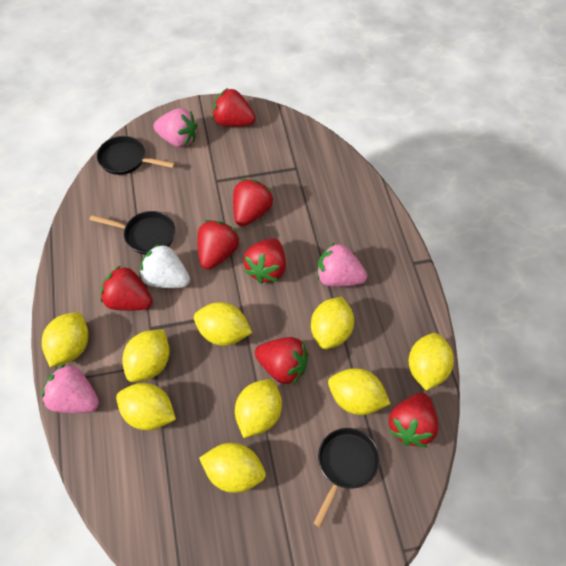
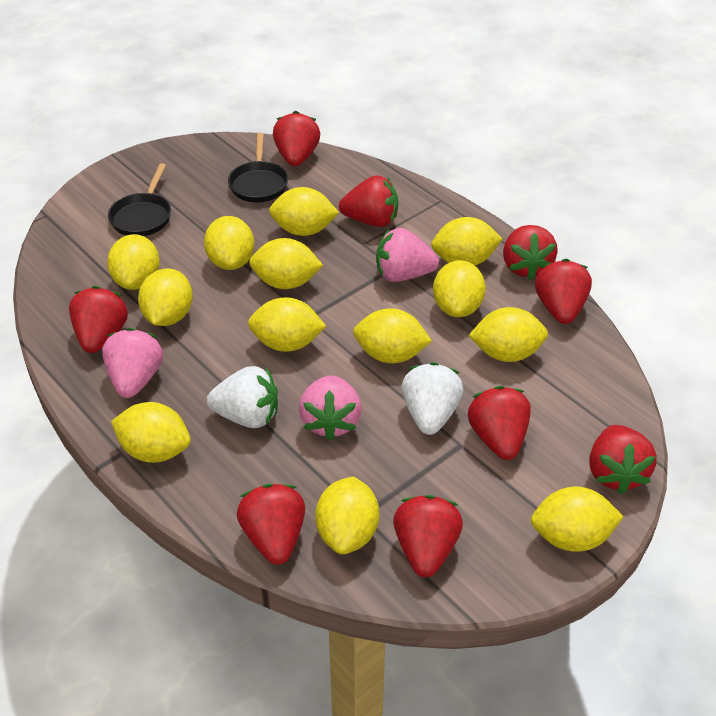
black pan: [90,211,175,255] [97,136,175,175] [313,428,380,527] = 3 -> [108,163,171,236] [228,133,288,202] = 2
red strawberry: [101,265,153,311] [197,220,239,270] [212,88,256,127] [233,179,273,226] [243,238,286,284] [255,337,309,385] [389,393,438,447] = 7 -> [69,286,128,353] [237,484,305,565] [273,111,320,166] [339,175,398,227] [393,495,463,577] [468,386,531,460] [503,225,558,280] [535,259,592,324] [589,425,656,494] = 9
white strawberry: [139,244,190,288] = 1 -> [207,366,278,428] [401,362,463,435] = 2
yellow lemon: [42,312,88,367] [116,383,176,430] [122,329,170,382] [194,302,252,346] [199,443,266,493] [235,379,282,438] [311,297,354,349] [328,368,391,415] [408,333,454,391] = 9 -> [107,234,160,290] [111,402,191,463] [138,269,193,326] [204,216,254,270] [248,297,326,352] [249,238,323,289] [269,187,339,236] [315,476,379,554] [353,308,432,363] [431,217,502,265] [433,260,486,317] [468,307,548,362] [531,486,624,552] = 13

